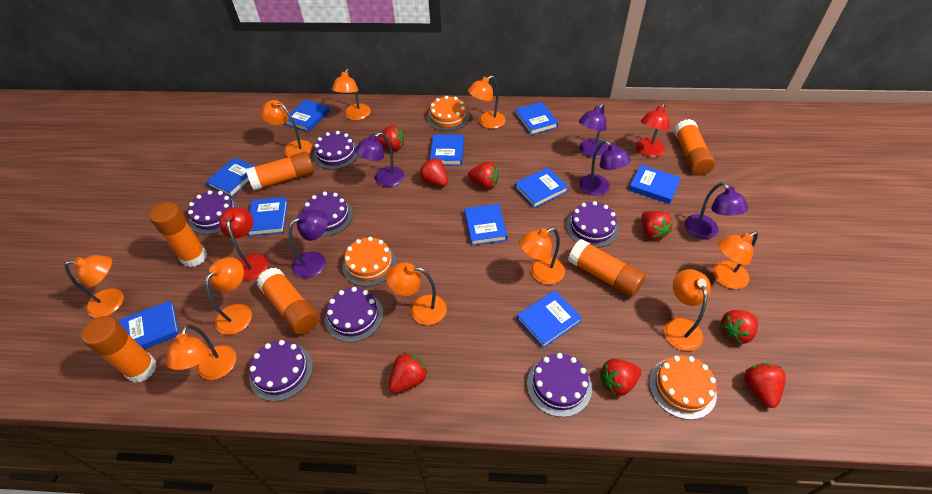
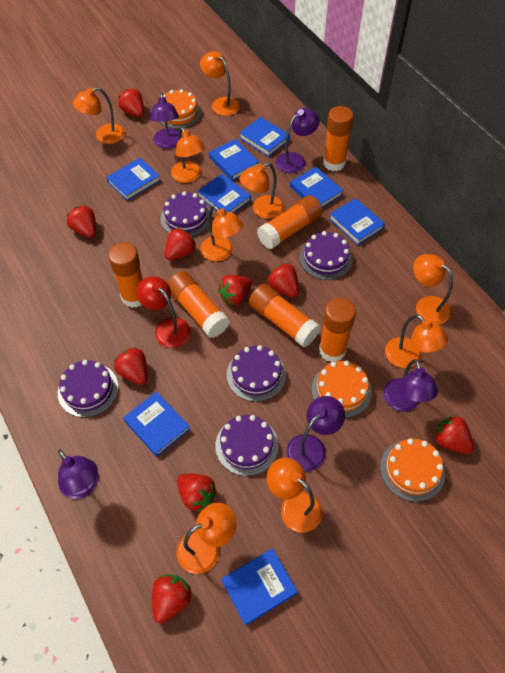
blue book: [119,301,179,349] [206,158,256,197] [247,197,288,236] [285,99,330,132] [430,134,464,166] [465,204,507,246] [515,102,558,135] [515,167,568,208] [517,290,582,348] [629,165,681,204] = 10 -> [106,158,161,201] [123,391,190,457] [197,174,251,213] [209,139,259,181] [221,549,298,626] [240,117,290,157] [290,166,343,208] [329,198,385,245] = 8
orange lamp: [65,255,124,318] [166,325,237,380] [205,257,252,335] [260,100,312,157] [332,68,371,120] [386,262,447,325] [468,75,506,129] [519,227,565,285] [664,269,711,351] [713,231,758,289] = 10 -> [72,87,125,144] [171,127,205,183] [177,503,236,574] [200,51,240,116] [200,206,243,261] [239,162,284,219] [267,458,322,533] [385,314,448,368] [413,254,453,324] = 9
purple cake: [188,190,240,235] [249,340,313,401] [303,192,353,236] [313,131,358,170] [325,287,383,342] [527,353,592,417] [566,201,619,248] = 7 -> [58,360,118,417] [161,191,212,237] [215,415,279,476] [227,345,286,402] [299,231,353,280] = 5
red lamp: [219,207,269,281] [636,103,669,157] = 2 -> [136,276,191,348] = 1
red strawberry: [377,125,404,150] [389,352,428,393] [420,158,448,187] [468,161,499,189] [600,359,641,396] [642,211,673,240] [719,310,758,344] [744,363,786,408] = 8 -> [67,205,96,238] [114,347,148,385] [118,89,144,117] [152,574,191,624] [164,227,196,260] [177,474,217,512] [218,275,252,305] [267,263,299,298] [434,415,474,454] = 9

